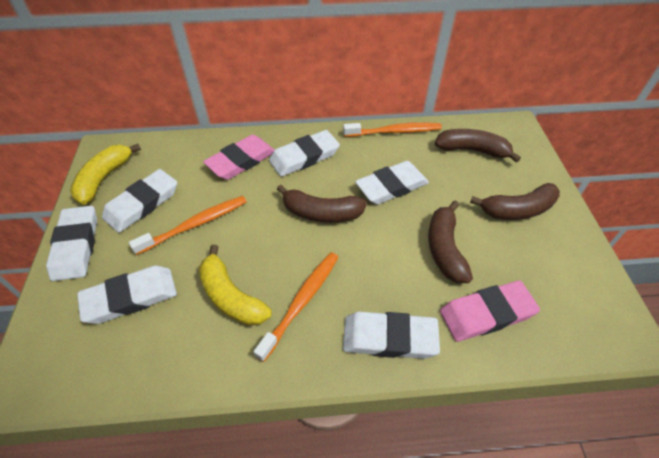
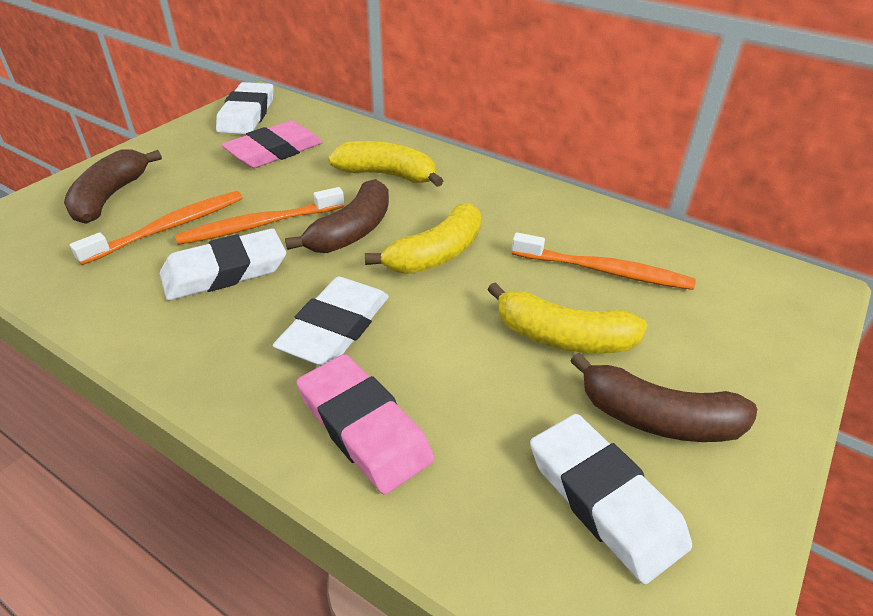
brown banana: [277,185,367,223] [428,201,473,283] [435,129,521,163] [470,183,560,220] = 4 -> [64,149,162,224] [285,179,389,253] [570,352,757,442] = 3
white eraser: [46,206,97,281] [77,266,177,324] [102,169,177,233] [269,130,340,177] [343,312,440,359] [355,161,429,205] = 6 -> [160,228,286,301] [216,82,273,134] [273,277,389,366] [530,414,692,584] = 4
yellow banana: [70,144,141,205] [199,245,272,326] = 2 -> [328,141,443,187] [365,203,481,274] [487,282,647,353] = 3

